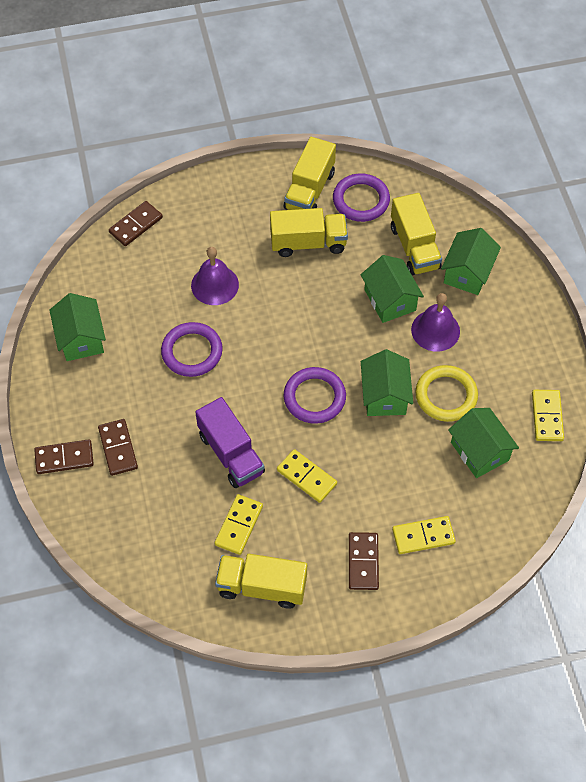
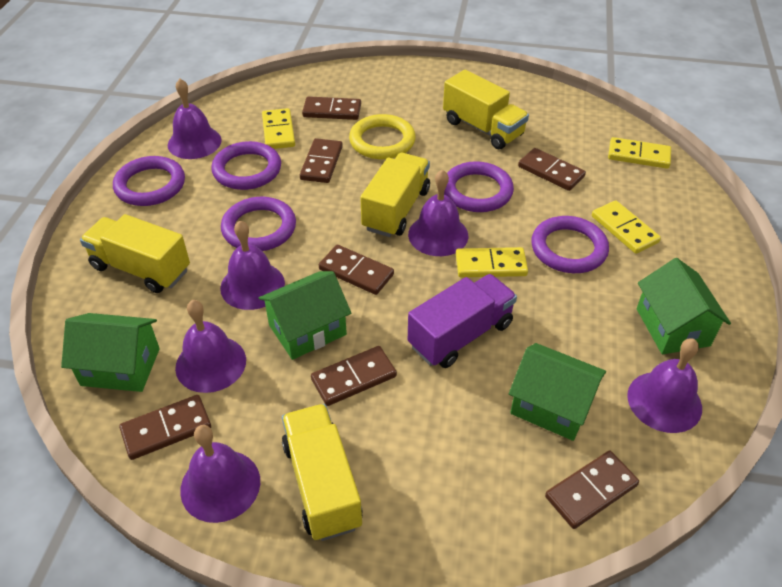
brown domino: [34,439,94,474] [98,419,138,476] [109,201,163,246] [349,532,379,590] = 4 -> [119,395,211,460] [300,138,343,183] [302,96,361,120] [311,346,397,406] [319,245,394,295] [518,148,586,191] [545,450,639,529] = 7
green house: [49,293,106,361] [361,255,424,323] [361,349,413,416] [441,228,501,295] [448,408,519,478] = 5 -> [61,313,160,392] [259,271,351,360] [509,343,606,441] [637,258,731,355] = 4
purple bell: [191,247,239,305] [411,293,460,352] = 2 -> [168,79,222,159] [175,300,246,393] [180,425,260,523] [220,221,285,310] [408,169,468,256] [627,338,702,433] = 6
purple ring: [161,322,223,377] [284,367,346,424] [333,173,390,222] = 3 -> [113,156,185,206] [211,141,281,190] [221,197,296,251] [444,161,514,212] [531,216,609,273] = 5

